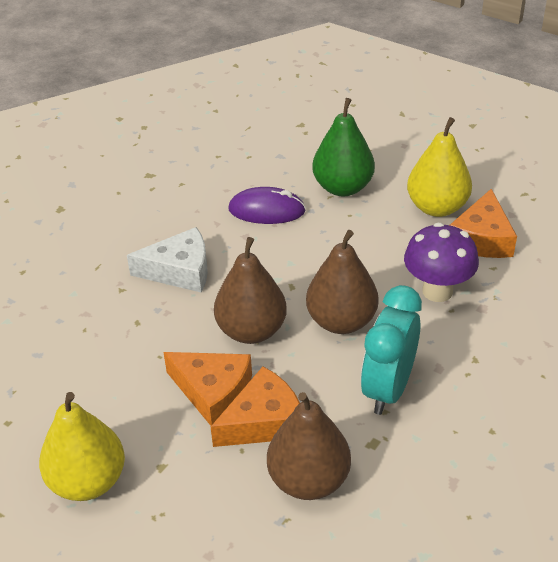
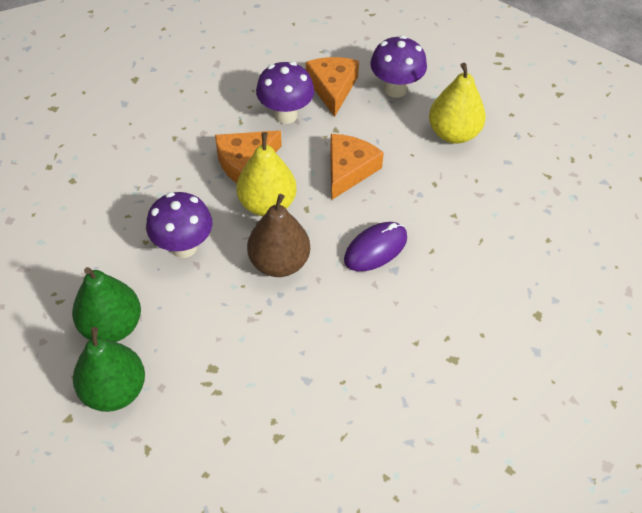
brown pear: [214,237,287,344] [267,392,351,500] [306,230,378,334] = 3 -> [247,194,310,277] = 1
green pear: [312,98,375,196] = 1 -> [72,267,141,342] [73,327,145,412] = 2
purple mushroom: [404,223,479,302] = 1 -> [146,192,213,258] [256,62,314,124] [370,35,427,98] = 3
turquoise clock: [361,285,422,415] = 1 -> none = 0
white cheese: [127,227,208,292] = 1 -> none = 0

